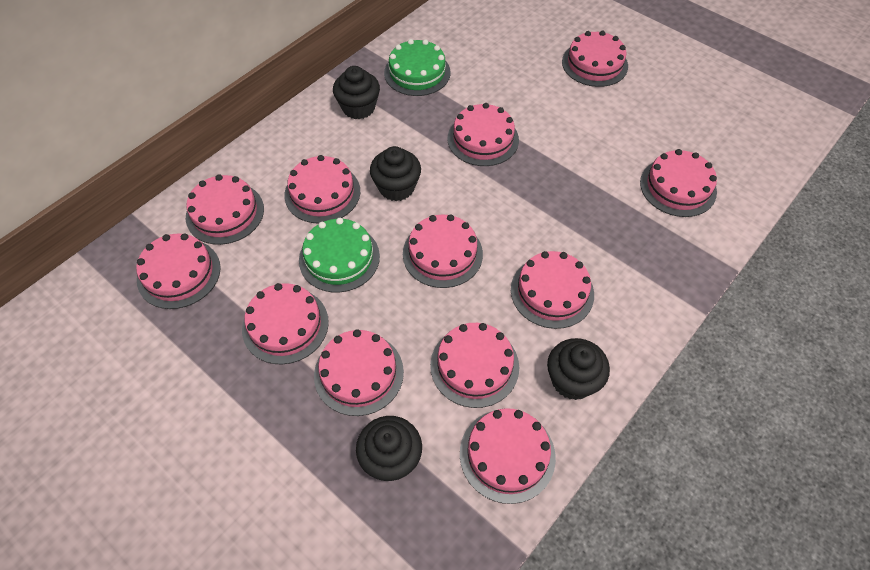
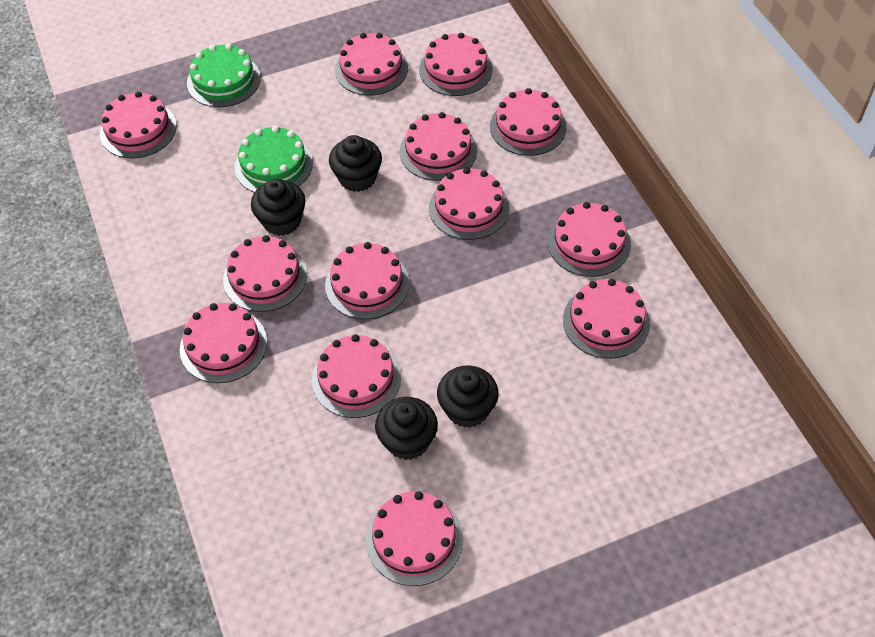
pink cake: [136,233,221,309] [186,174,264,245] [242,283,329,364] [284,155,360,224] [314,329,404,416] [403,214,483,288] [430,323,519,408] [448,103,519,166] [460,408,556,504] [511,251,594,329] [562,31,628,87] [640,149,717,217] = 12 -> [100,91,176,158] [180,303,267,383] [223,235,307,312] [312,334,401,418] [325,242,409,319] [335,33,408,95] [366,491,463,586] [400,112,477,181] [419,33,493,96] [429,167,510,240] [490,88,567,156] [548,202,631,277] [563,279,650,359] = 13

